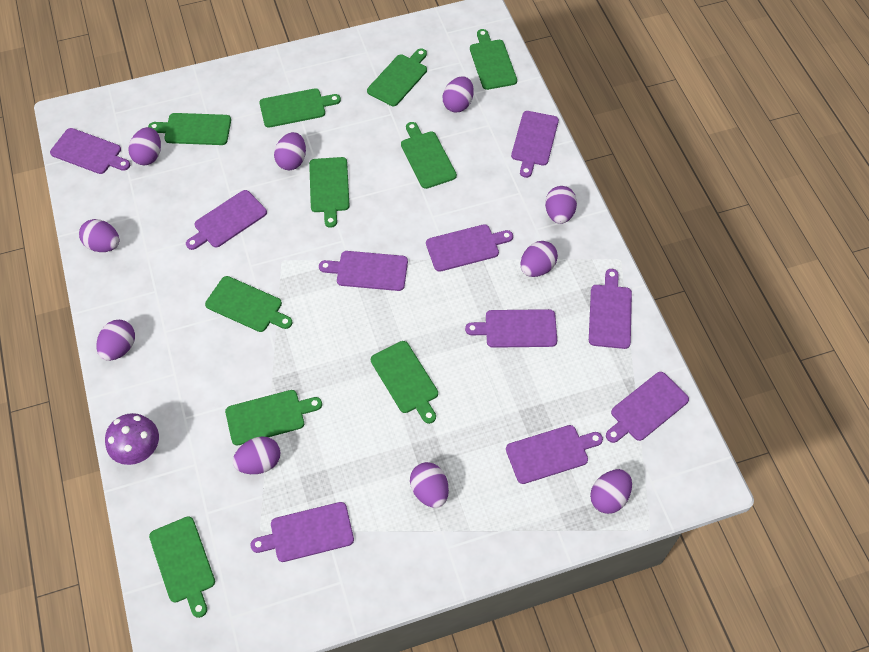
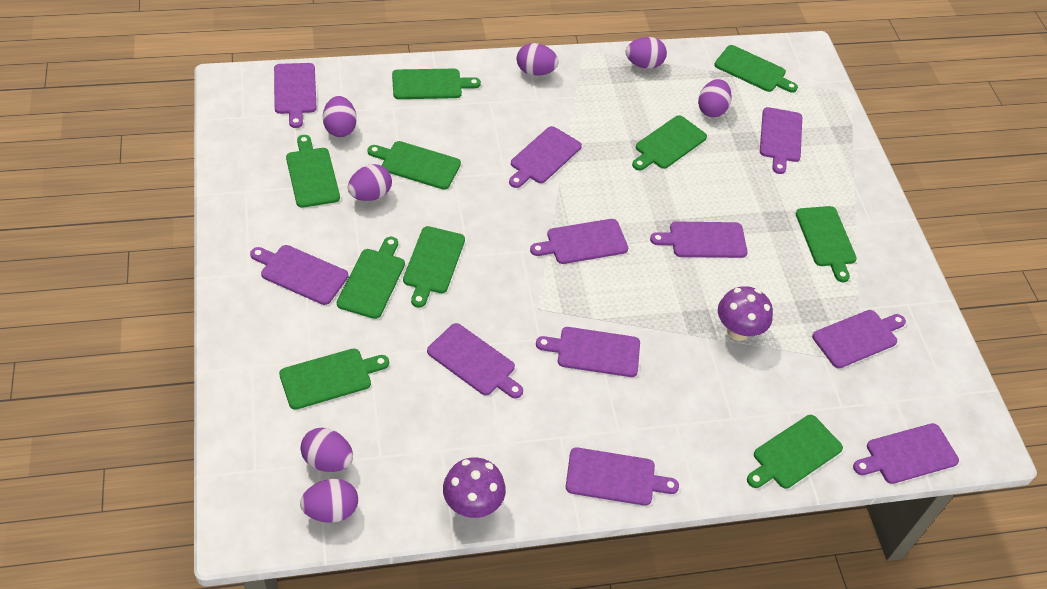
purple cutting board: [50,128,130,174] [186,190,267,250] [251,502,354,562] [319,251,408,291] [426,224,513,272] [465,309,557,348] [506,425,603,484] [511,111,559,178] [589,269,632,349] [606,372,689,443] = 10 -> [250,245,349,305] [274,63,317,128] [427,323,523,398] [509,126,582,188] [530,219,628,264] [536,327,640,377] [566,447,679,506] [650,221,747,258] [760,107,802,174] [812,310,906,368] [853,423,959,484] = 11
purple egg: [79,219,119,252] [97,320,135,361] [129,127,161,165] [233,436,281,474] [274,132,306,170] [410,462,449,508] [443,76,474,112] [520,241,558,277] [545,186,577,224] [590,469,632,514] = 10 -> [300,428,353,472] [300,479,358,523] [323,96,357,137] [348,164,392,201] [517,43,558,76] [626,37,667,69] [698,79,732,117] = 7
purple mushroom: [105,413,159,465] = 1 -> [443,457,506,518] [718,286,773,341] = 2

